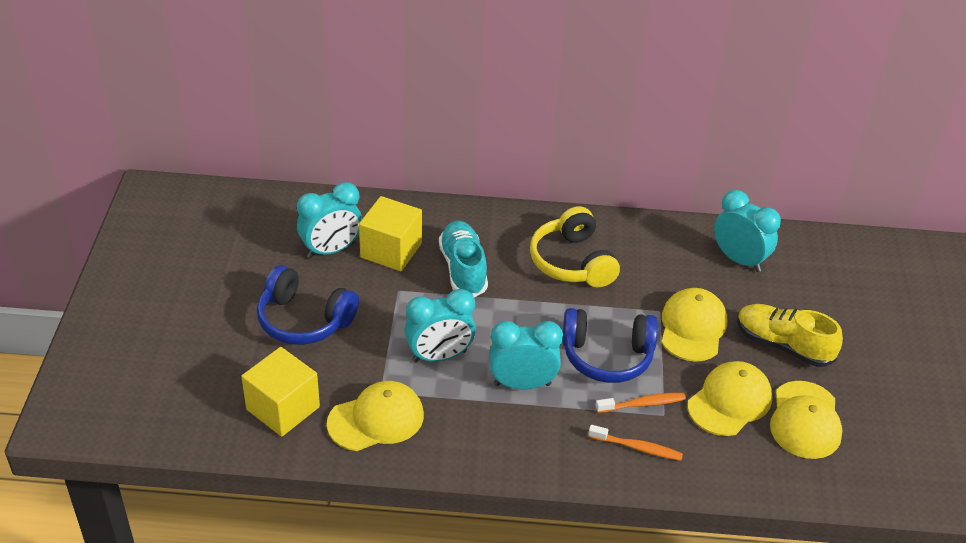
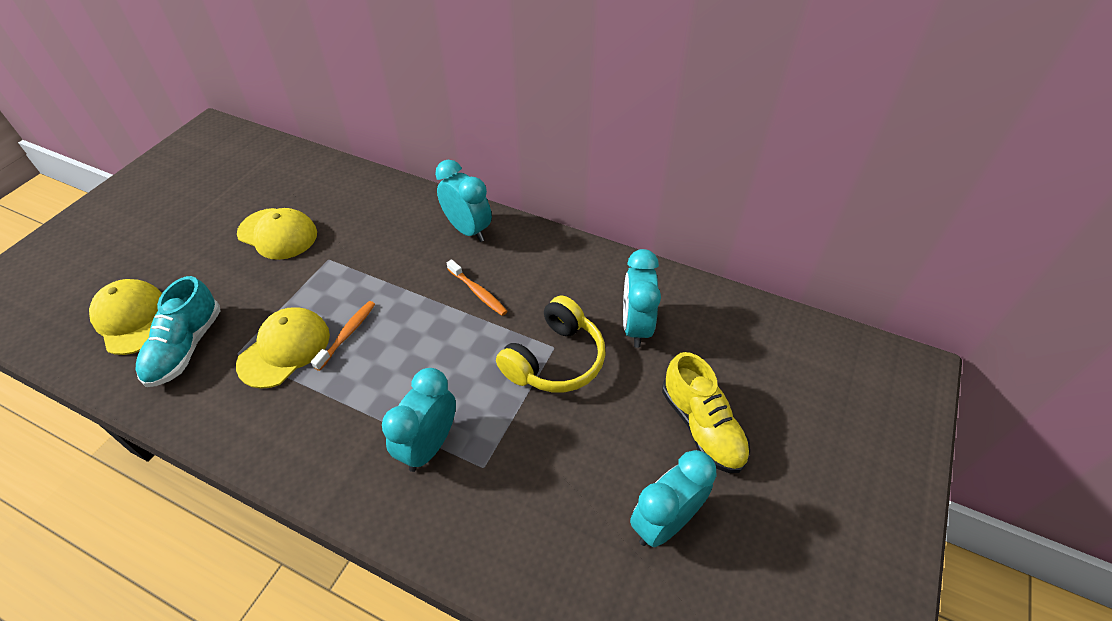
blue headphones: [257,265,359,345] [562,308,658,383] = 2 -> none = 0
yellow cap: [327,381,424,451] [661,288,727,362] [687,361,772,436] [770,381,842,459] = 4 -> [89,279,162,355] [236,307,330,389] [237,208,317,260] = 3
yellow cube: [241,347,320,437] [359,196,422,271] = 2 -> none = 0

